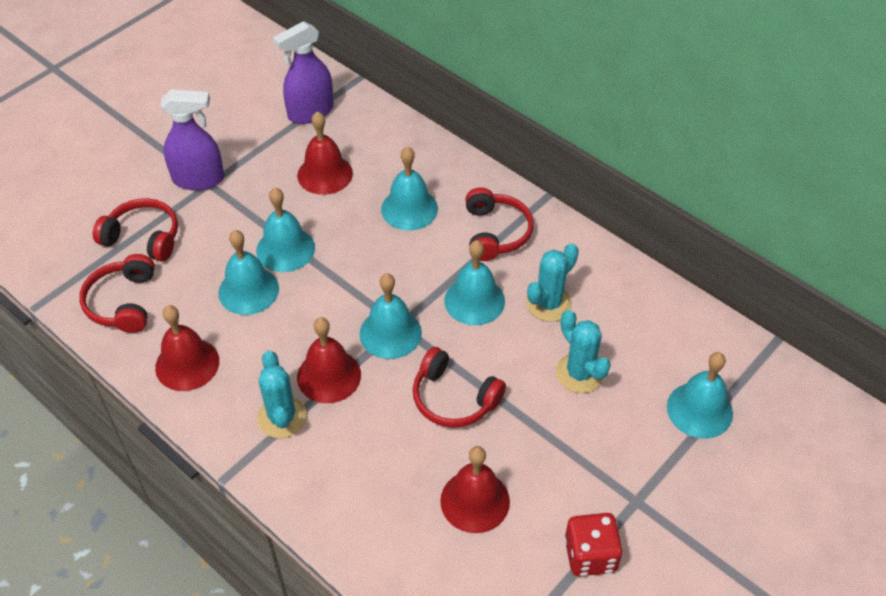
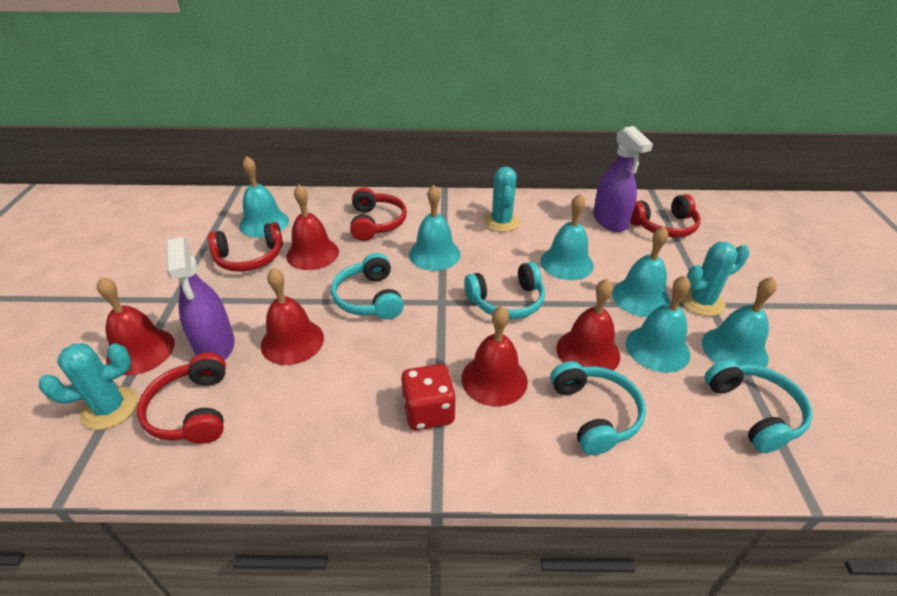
red bell: [155,305,219,391] [297,111,353,195] [297,317,361,403] [440,446,510,533] = 4 -> [97,277,175,376] [261,268,324,365] [286,185,339,270] [462,305,528,406] [557,279,620,371] = 5
turquoise headphones: none = 0 -> [331,253,404,319] [464,262,545,319] [550,361,646,455] [705,360,812,453] = 4

